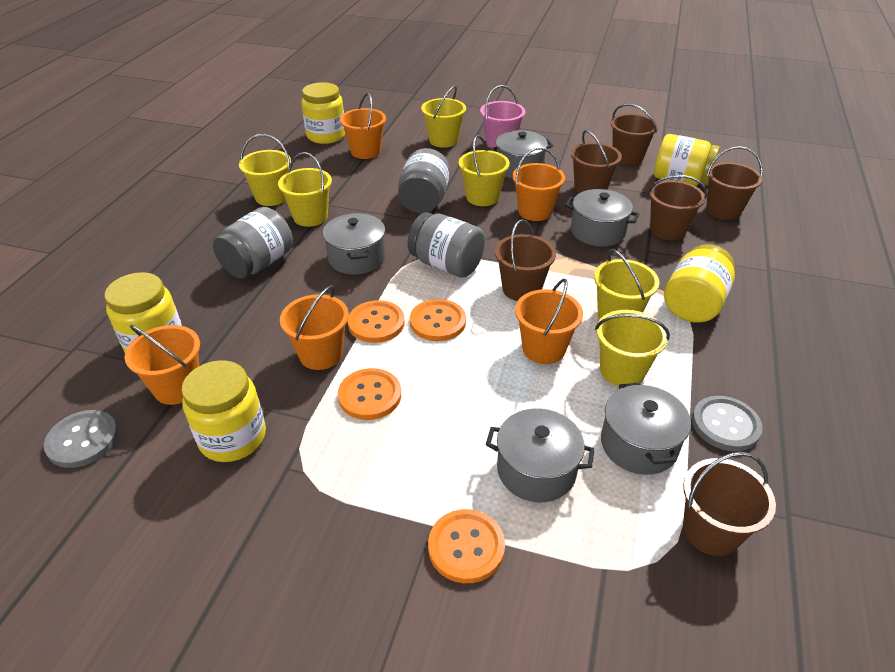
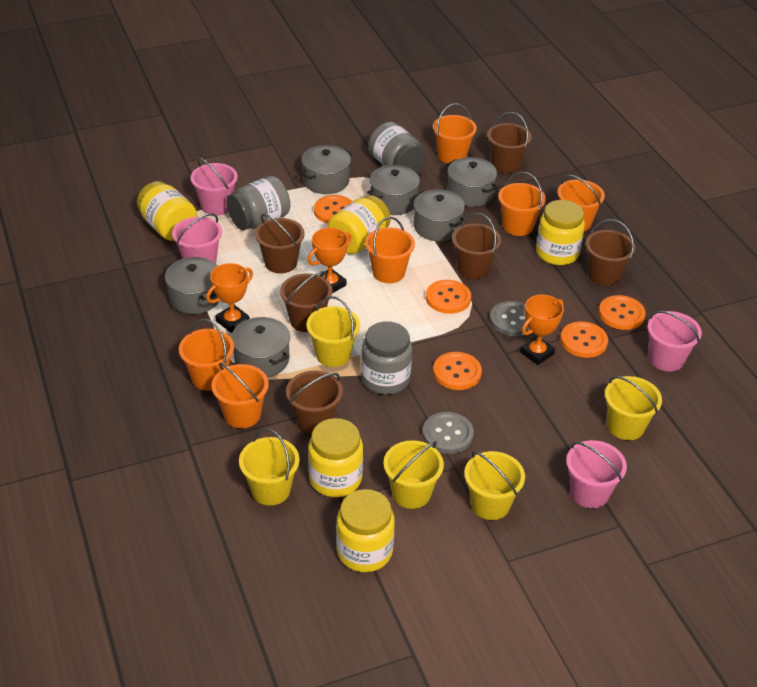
grey pot: [323,213,386,275] [486,408,595,502] [489,130,553,178] [565,189,640,247] [601,382,691,475] = 5 -> [165,257,219,314] [231,317,290,378] [300,145,352,194] [367,165,421,215] [413,189,466,241] [447,157,498,207] = 6
orange bucket: [124,325,200,405] [280,285,349,370] [340,93,386,159] [512,147,565,221] [515,279,583,364] = 5 -> [179,319,234,391] [211,363,269,428] [365,217,415,283] [433,103,477,163] [498,172,546,236] [557,175,605,231] = 6
orange button: [338,368,401,420] [348,300,405,343] [410,299,466,341] [428,509,505,583] = 4 -> [314,195,353,223] [426,280,471,314] [433,352,482,390] [560,321,608,358] [599,295,646,330] = 5
orange trophy: none = 0 -> [206,263,253,333] [308,228,352,293] [520,294,564,365] = 3
pink bucket: [480,85,525,148] = 1 -> [172,213,222,263] [191,157,238,216] [566,440,627,508] [648,311,702,372] = 4
yellow bucket: [239,134,291,206] [278,152,332,227] [421,86,466,148] [459,135,510,206] [594,249,659,320] [595,310,670,386] = 6 -> [239,428,300,505] [307,296,360,367] [384,440,444,509] [464,451,525,520] [605,376,662,440] = 5

